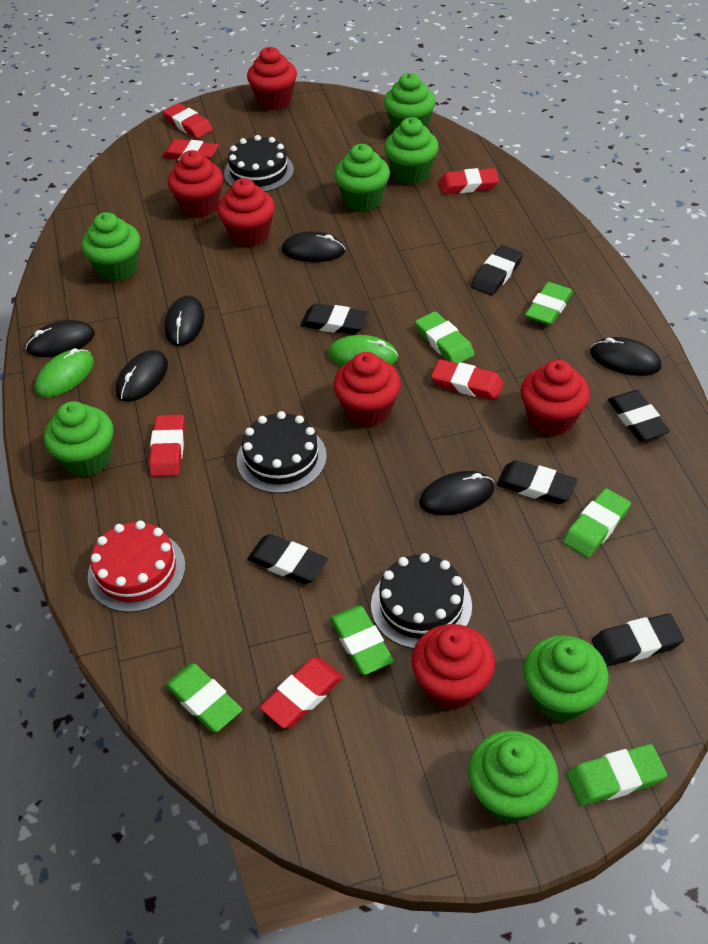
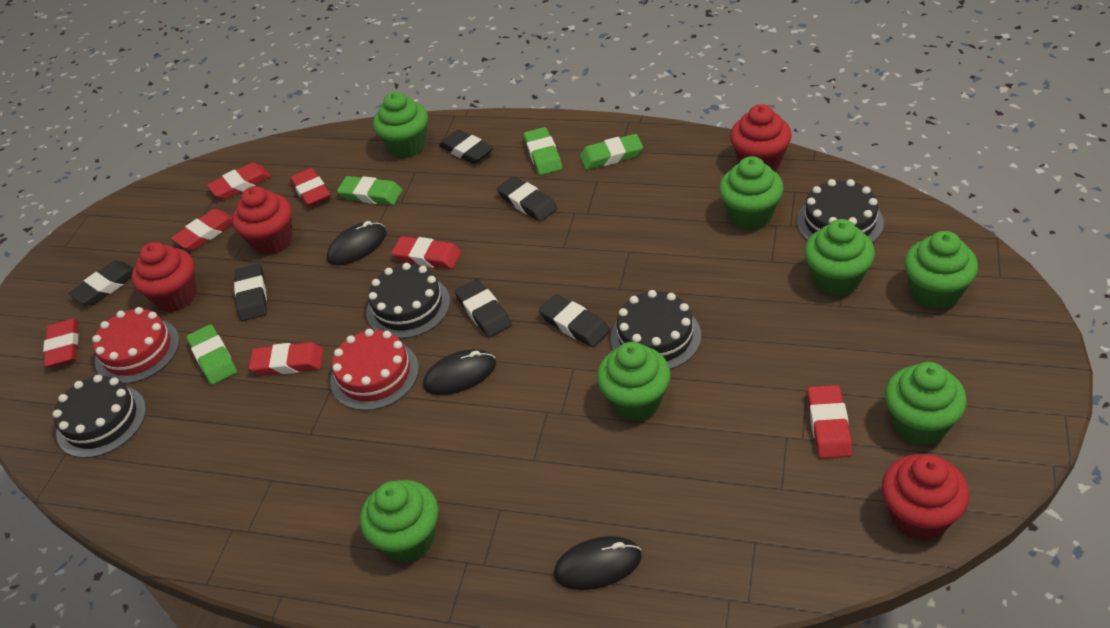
black cake: [224,135,294,192] [237,411,327,493] [371,553,472,649] = 3 -> [52,375,146,458] [366,263,450,339] [611,290,701,370] [797,179,884,243] = 4
black mouse: [26,320,95,357] [116,350,168,402] [165,296,205,346] [282,231,345,262] [419,471,494,515] [590,337,661,376] = 6 -> [327,221,386,265] [423,349,496,395] [554,536,642,590] = 3
green eraser: [165,663,242,732] [330,605,394,675] [415,311,475,363] [525,282,573,325] [563,488,631,558] [567,744,667,806] = 6 -> [187,324,237,385] [337,176,403,205] [524,127,562,175] [580,134,643,170] = 4
green mouse: [35,348,94,398] [328,335,398,366] = 2 -> none = 0
red cake: [88,521,185,612] = 1 -> [92,307,180,384] [330,329,419,411] = 2
red cupcake: [168,150,223,218] [218,178,275,247] [247,47,297,110] [333,352,401,427] [412,624,495,710] [521,360,590,436] = 6 -> [131,242,197,312] [232,186,293,255] [730,104,792,171] [882,454,970,541] = 4
red eraser: [149,415,185,477] [162,139,219,161] [163,103,213,139] [260,658,343,728] [431,359,504,400] [439,168,499,194] = 6 -> [43,319,79,368] [171,209,232,250] [207,162,271,199] [249,342,324,375] [290,168,330,207] [391,236,461,269] [807,385,852,459] = 7

